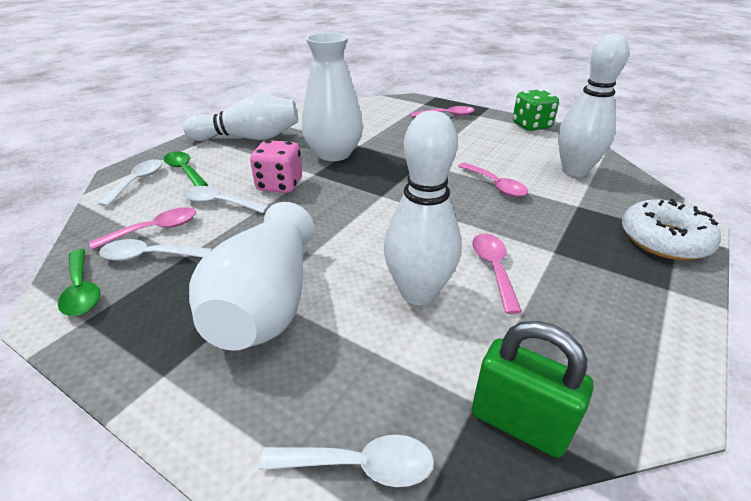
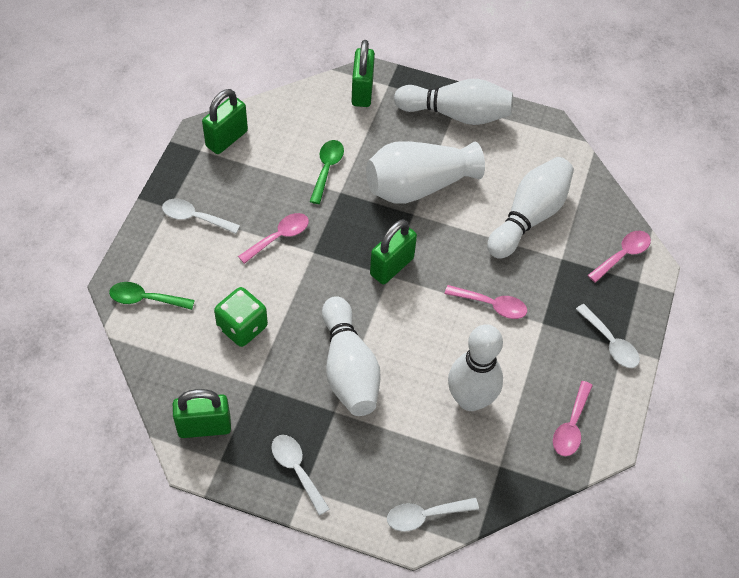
green padlock: [472,321,593,458] = 1 -> [173,389,231,438] [202,89,248,154] [352,40,375,107] [370,219,417,284] = 4
pink dice: [250,140,302,193] = 1 -> none = 0
white bowling pin: [183,94,298,141] [384,111,461,305] [558,33,629,177] = 3 -> [322,296,381,416] [394,79,513,125] [448,324,503,411] [487,157,574,259] = 4
white donut: [622,199,721,260] = 1 -> none = 0
white vase: [189,202,315,351] [302,33,363,161] = 2 -> [366,141,485,204] = 1

